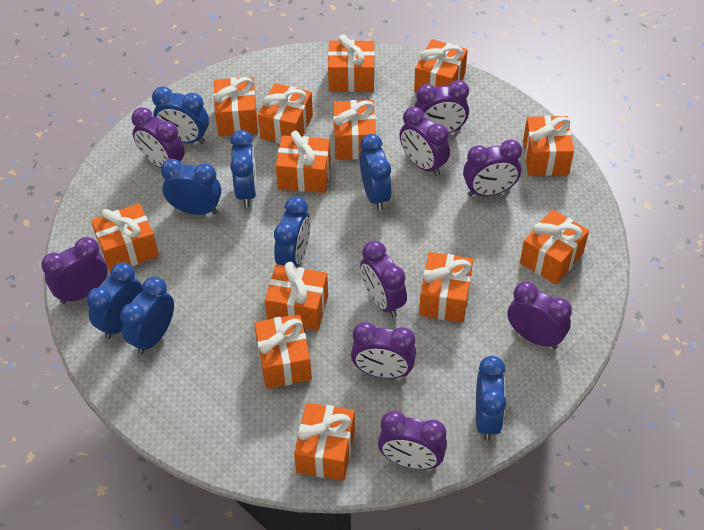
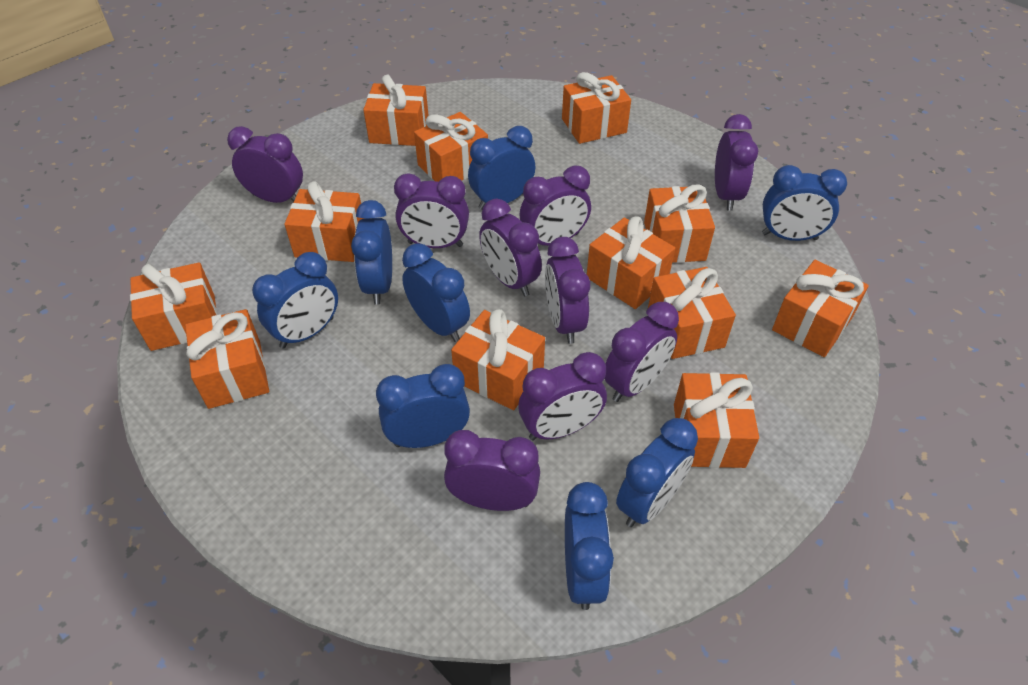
orange gift: [91,203,159,271] [214,77,258,137] [254,314,312,389] [258,83,313,144] [265,262,328,331] [276,131,331,193] [294,403,355,481] [328,34,375,92] [333,100,376,160] [414,39,468,93] [419,252,473,323] [520,209,589,285] [523,115,574,176] = 13 -> [130,262,218,351] [185,309,269,409] [284,181,363,262] [363,75,429,146] [414,112,488,182] [451,309,545,410] [562,72,631,144] [587,217,675,309] [644,184,715,263] [648,267,736,359] [674,372,759,468] [772,260,869,357] = 12

